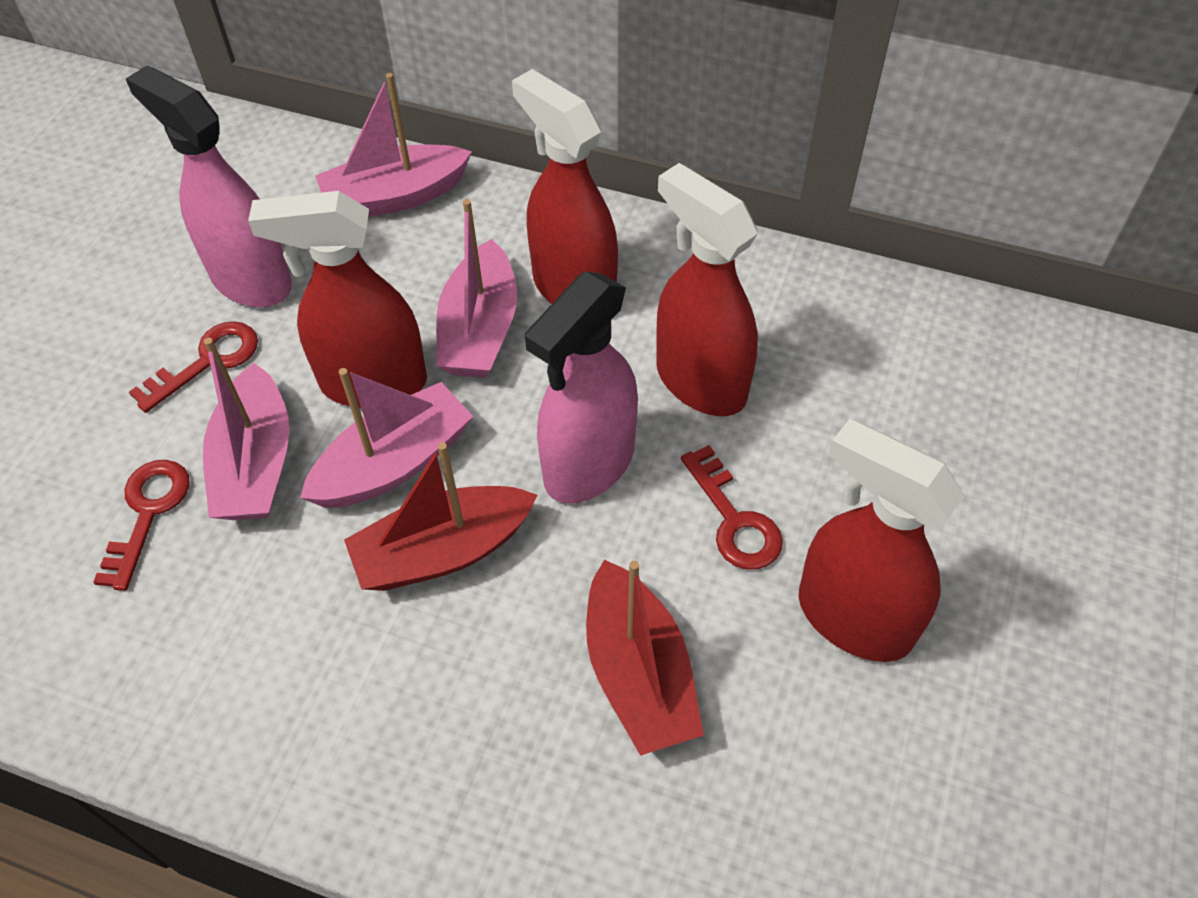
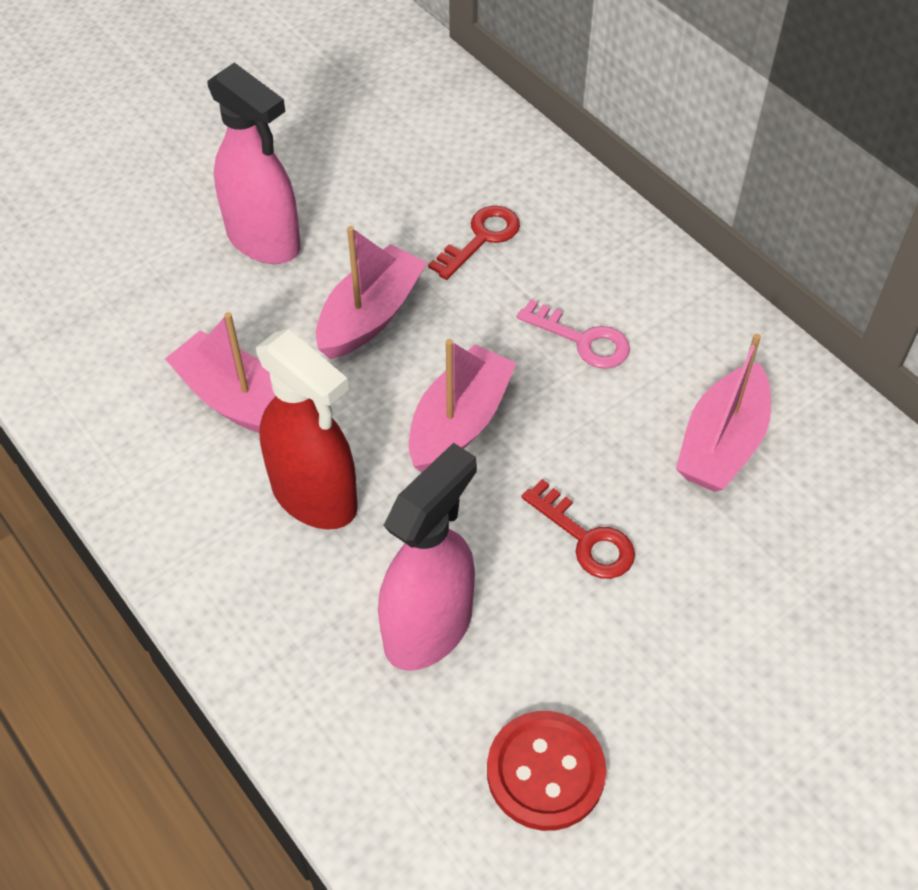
pink key: none = 0 -> [517,299,630,369] = 1
red boat: [344,442,538,591] [586,560,704,756] = 2 -> none = 0
red button: none = 0 -> [487,711,606,831] = 1
red key: [93,460,190,591] [129,321,258,413] [681,445,783,569] = 3 -> [428,206,520,280] [522,479,635,579] = 2
red spray bottle: [248,191,427,408] [512,69,618,304] [656,163,758,416] [799,419,964,662] = 4 -> [256,329,357,530] = 1

